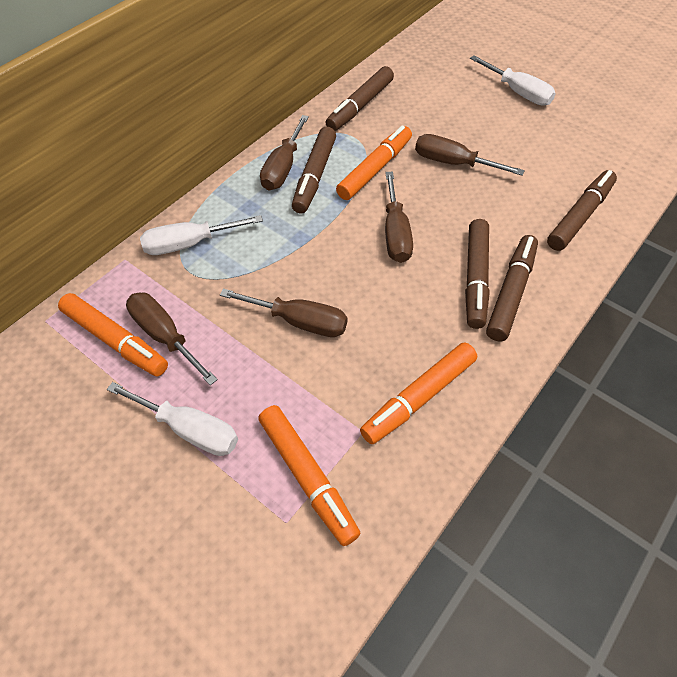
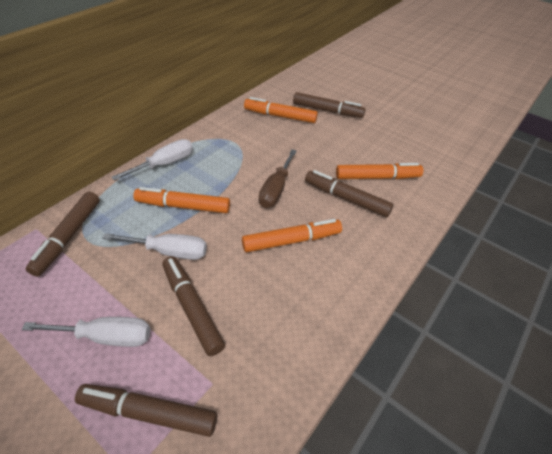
brown screwdriver: [126,293,218,385] [220,288,347,337] [260,115,309,191] [385,172,413,263] [415,134,525,176] = 5 -> [259,149,297,208] = 1

